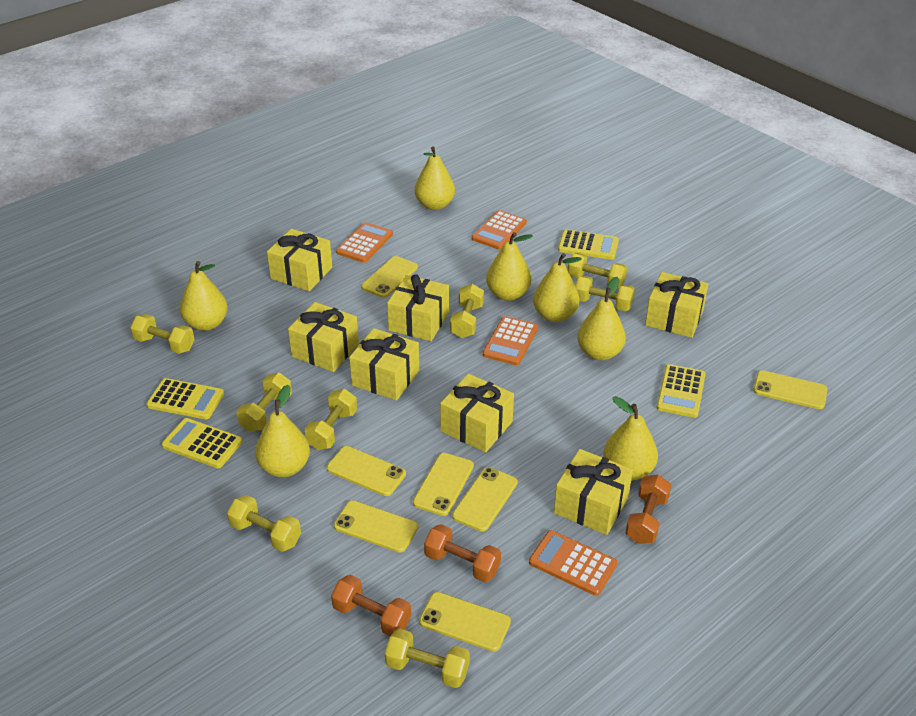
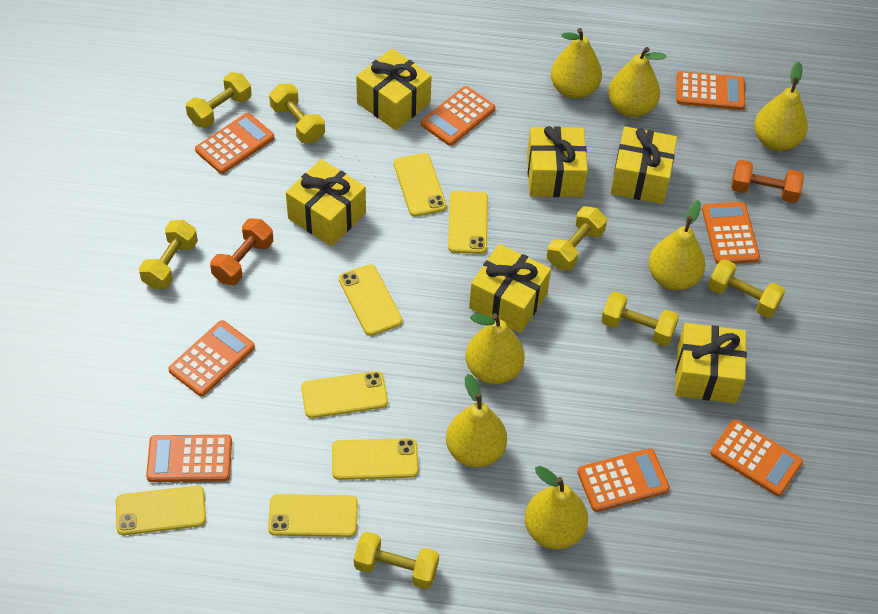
orange calculator: [336,222,393,263] [472,210,527,250] [483,316,538,365] [529,530,617,596] = 4 -> [146,435,232,482] [168,320,255,396] [195,113,274,174] [421,86,495,146] [577,448,670,512] [676,71,745,110] [702,202,760,264] [710,419,803,496] = 8
orange dumbbell: [331,575,411,636] [424,524,501,582] [625,475,671,544] = 3 -> [210,218,273,285] [731,160,804,203] = 2
yellow calculator: [146,378,224,419] [162,418,242,468] [558,229,619,260] [656,364,706,418] = 4 -> none = 0
yellow dumbbell: [130,314,195,354] [227,495,301,552] [237,373,292,432] [305,389,357,450] [385,629,470,688] [450,284,484,338] [568,253,627,289] [575,276,635,311] = 8 -> [139,220,198,289] [186,72,252,128] [269,84,325,143] [354,532,439,589] [547,206,607,270] [601,292,679,346] [708,259,785,318] = 7
yellow gift: [267,229,332,291] [288,302,359,372] [349,328,419,400] [387,274,449,341] [440,374,514,452] [554,449,633,535] [645,272,708,338] = 7 -> [286,159,366,246] [356,49,432,130] [469,244,551,333] [527,126,588,197] [610,126,677,204] [675,323,747,403] = 6

